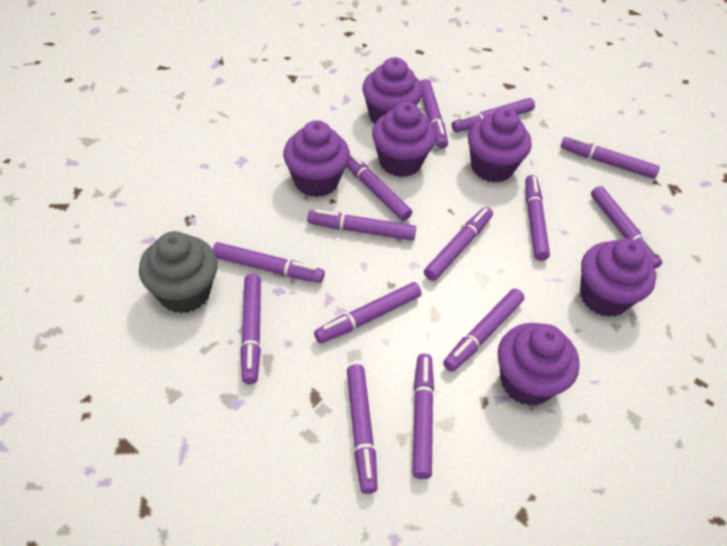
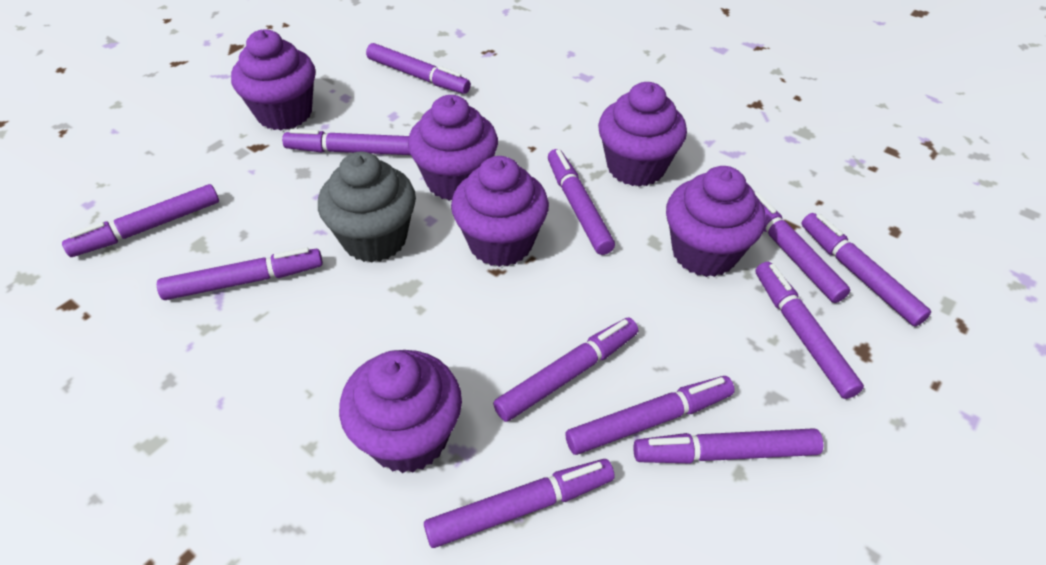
purple marker: [212,242,325,283] [241,274,261,384] [307,209,416,241] [314,282,422,343] [347,150,412,221] [347,364,378,494] [412,354,434,479] [420,79,448,149] [424,207,493,281] [443,289,525,372] [451,98,535,132] [525,175,550,261] [561,136,660,179] [591,186,663,269] = 14 -> [62,184,219,257] [157,247,323,300] [282,129,411,155] [366,43,471,94] [424,459,615,548] [493,317,638,422] [548,149,615,255] [566,376,735,455] [633,428,823,463] [754,192,850,303] [755,262,864,399] [801,213,931,326] = 12

